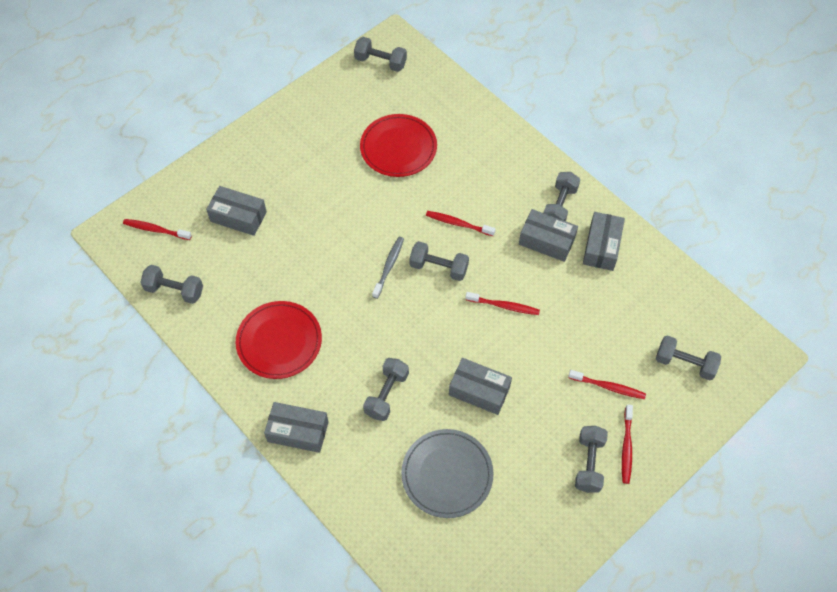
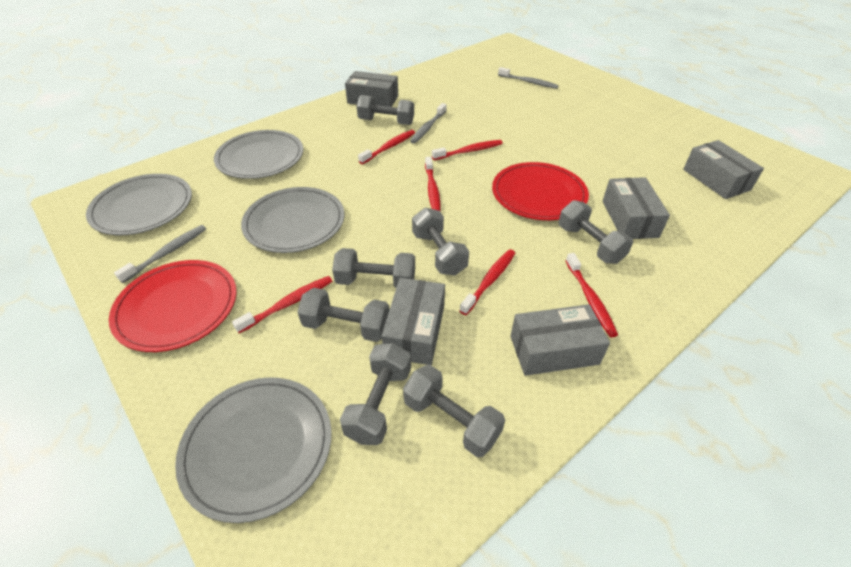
grey plate: [401,429,494,518] = 1 -> [86,174,192,235] [175,377,332,523] [214,130,303,179] [241,187,344,253] = 4
grey toothbrush: [372,237,404,299] = 1 -> [114,225,206,283] [410,103,447,144] [498,67,559,89] = 3
red toothbrush: [123,219,192,240] [426,211,496,236] [465,292,540,315] [568,370,646,399] [622,405,633,484] = 5 -> [232,276,332,333] [358,130,415,164] [425,157,440,211] [432,140,503,160] [460,249,515,315] [566,253,618,337] = 6

